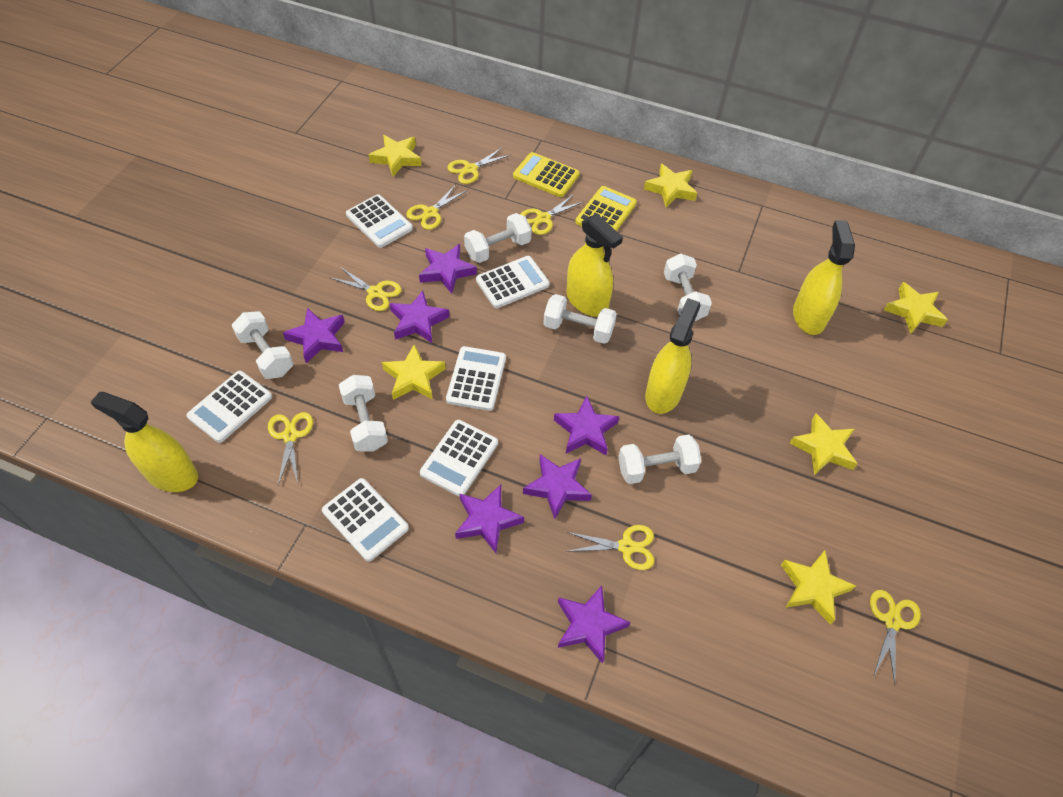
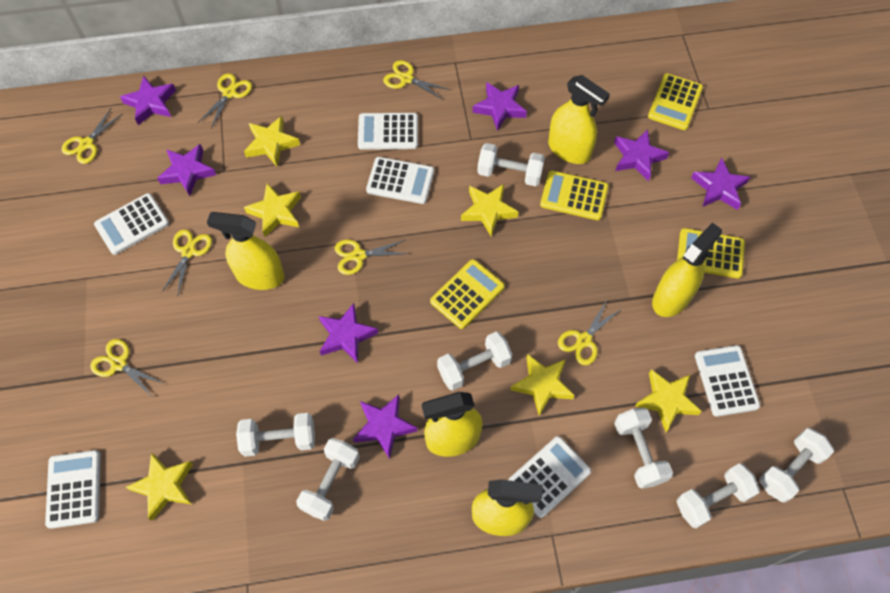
white dumbbell: [232,311,294,379] [339,375,388,452] [464,213,532,263] [543,294,617,344] [618,434,701,484] [664,253,712,321] = 6 -> [236,413,315,457] [296,438,360,521] [437,331,512,391] [477,143,545,186] [614,408,673,489] [677,463,760,528] [759,428,834,503] = 7
yellow calculator: [513,152,580,197] [575,186,637,231] = 2 -> [430,259,505,329] [540,170,609,220] [648,73,703,130] [677,228,745,279] = 4
yellow spray bottle: [90,392,198,492] [566,214,623,317] [645,298,701,414] [793,220,855,335] = 4 -> [207,212,285,290] [422,392,483,457] [472,479,543,536] [548,75,610,164] [652,223,722,317] = 5

